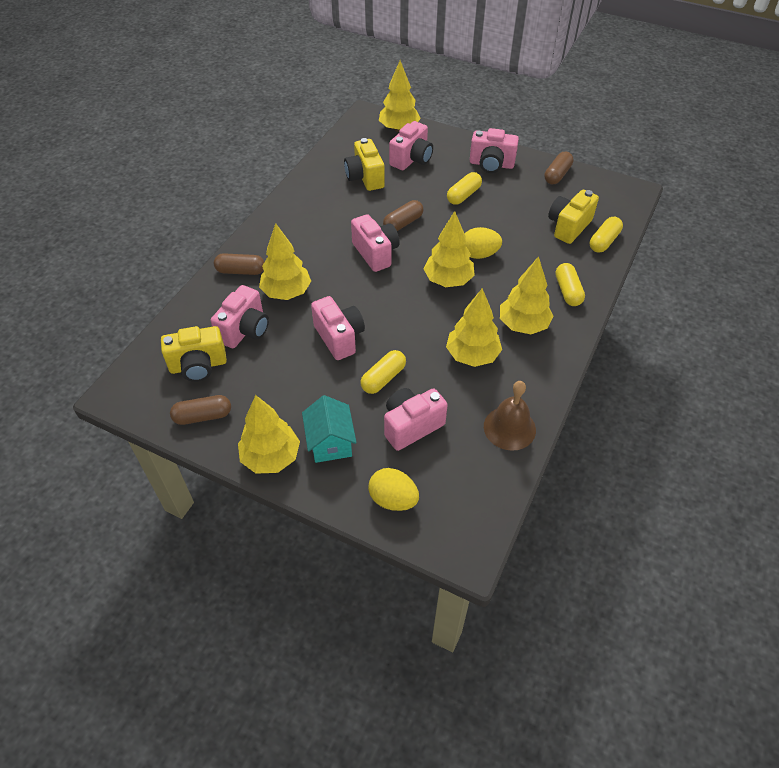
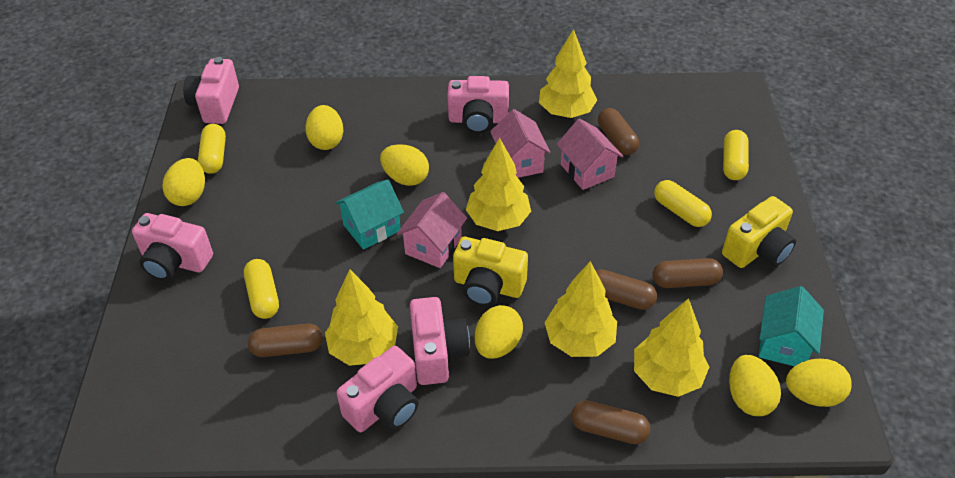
brown bell: [484,381,536,451] = 1 -> none = 0
brown capsule: [170,395,231,425] [214,253,264,275] [383,200,423,231] [544,152,574,184] = 4 -> [248,323,323,357] [571,400,650,444] [595,269,657,310] [598,108,639,155] [653,258,723,288] = 5
pink camera: [211,285,269,348] [311,296,365,360] [351,214,400,272] [384,388,448,451] [389,121,433,170] [470,128,519,173] = 6 -> [132,213,213,280] [183,57,239,124] [337,346,419,432] [410,297,470,385] [447,76,509,134] = 5
pink house: none = 0 -> [397,192,467,268] [490,109,551,178] [557,118,623,190] = 3
turquoise house: [302,395,357,463] = 1 -> [335,179,404,250] [758,286,824,366] = 2
yellow camera: [161,326,227,382] [344,138,385,191] [548,190,599,244] = 3 -> [453,237,528,306] [722,196,796,268] = 2
yellow egg: [368,468,419,511] [464,227,502,259] = 2 -> [162,158,205,206] [305,105,343,150] [380,144,429,186] [474,305,523,359] [729,355,781,416] [786,359,852,407] = 6
yellow tree: [238,395,300,474] [259,223,311,300] [379,60,421,132] [424,211,475,287] [446,288,502,367] [500,256,553,334] = 6 -> [325,269,398,366] [466,137,531,231] [539,29,597,118] [544,261,617,357] [634,298,709,397] = 5

